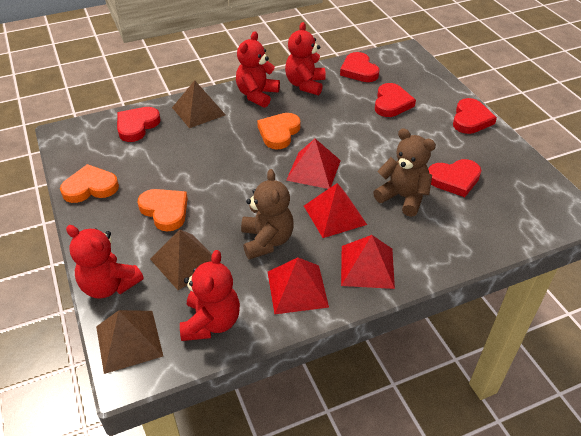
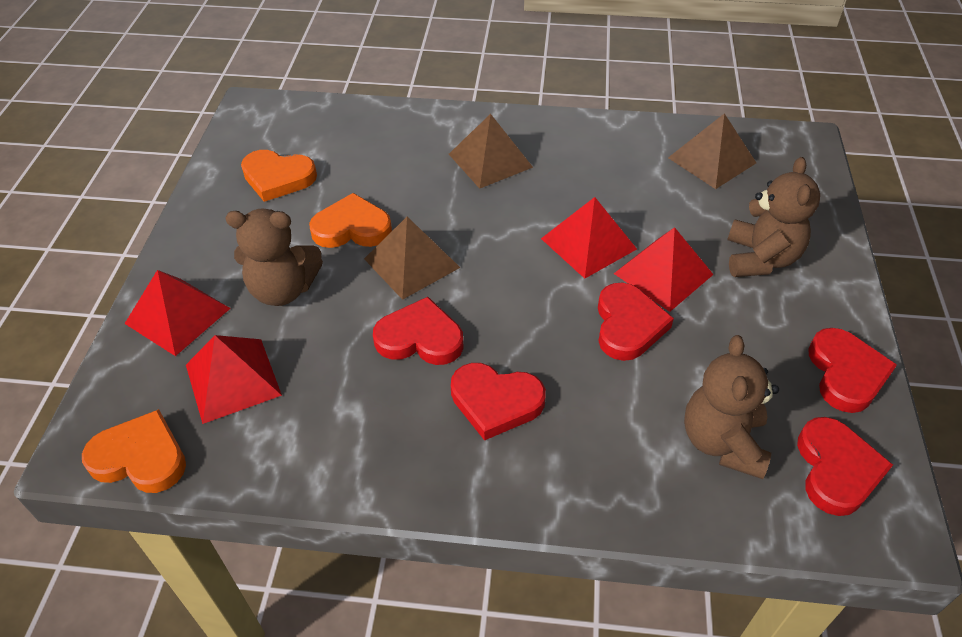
brown teddy bear: [241,169,294,260] [373,128,436,217] = 2 -> [225,208,323,306] [684,335,779,479] [727,157,820,277] = 3
red teddy bear: [66,225,144,299] [180,250,240,341] [236,31,280,108] [285,22,326,95] = 4 -> none = 0

